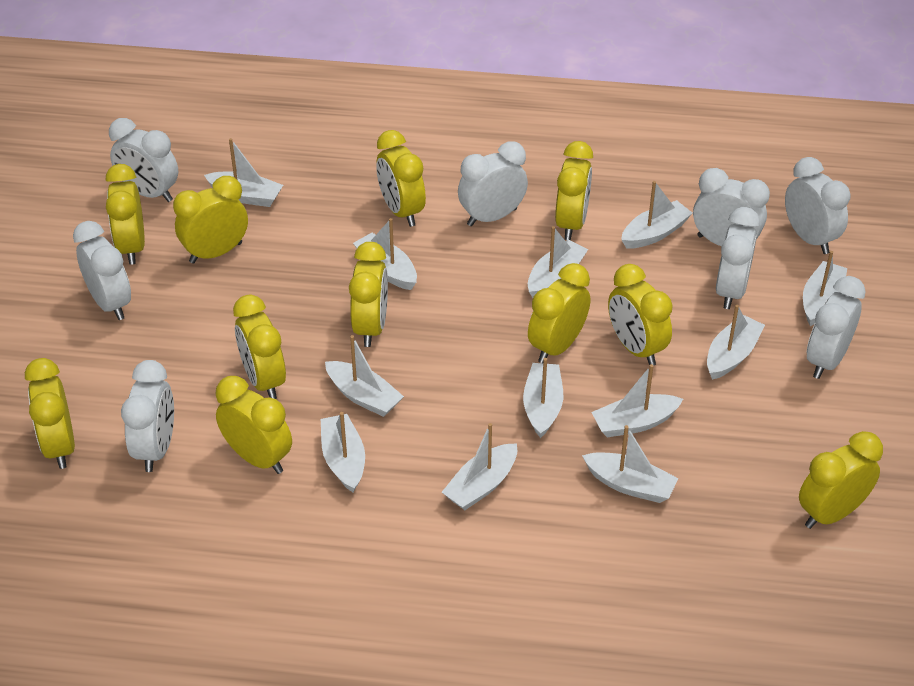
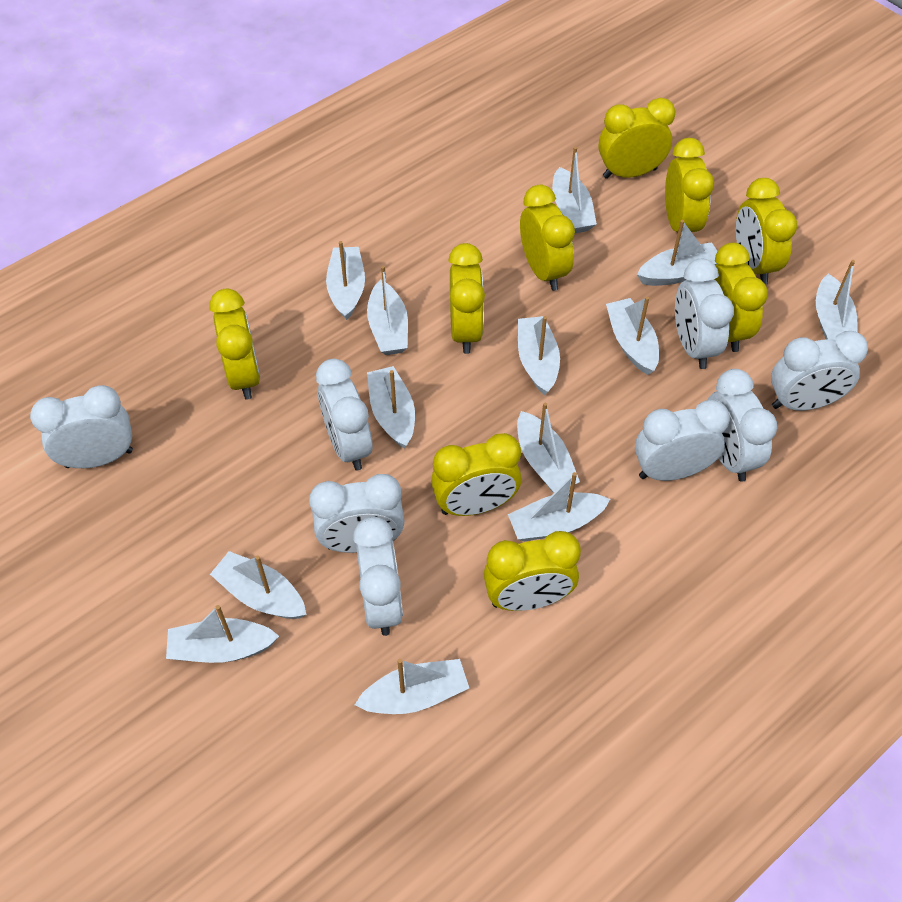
white boat: [204,138,283,207] [321,412,365,492] [325,335,404,417] [353,218,417,290] [442,423,517,510] [523,358,563,438] [528,226,588,298] [582,425,679,503] [591,364,683,437] [621,181,692,249] [707,305,765,380] [803,251,847,326] = 12 -> [166,605,279,663] [210,551,306,619] [326,241,365,320] [355,659,469,714] [367,266,408,355] [367,366,415,448] [508,472,610,541] [517,403,580,493] [518,316,560,395] [552,147,597,233] [606,297,659,375] [637,220,718,286] [816,260,858,340] = 13
yellow clock: [25,358,75,469] [105,164,145,265] [173,176,248,264] [215,376,292,474] [233,295,286,399] [349,242,388,347] [376,130,426,227] [528,263,590,363] [555,141,593,240] [608,264,673,365] [799,431,883,529] = 11 -> [209,289,260,400] [431,433,521,516] [448,243,485,354] [483,531,581,611] [520,185,575,291] [599,98,675,179] [665,138,714,232] [715,243,768,352] [736,178,797,285] = 9

